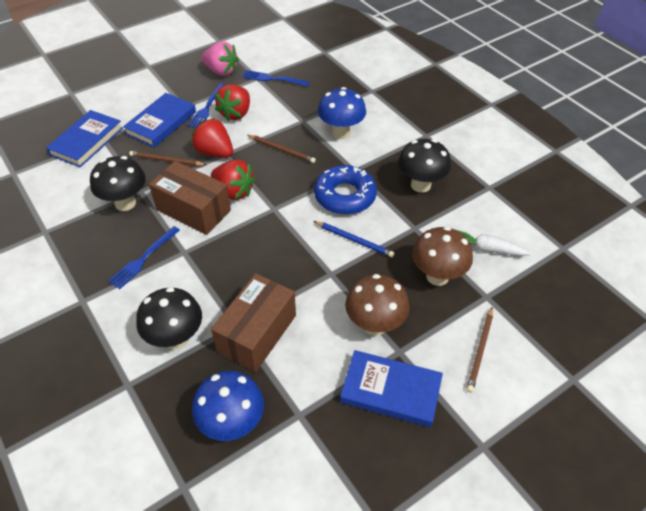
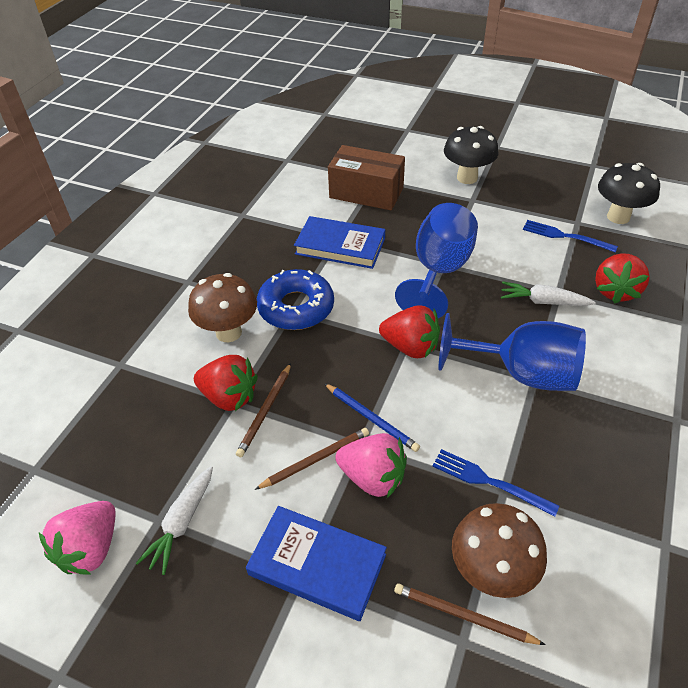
black mushroom: [90,156,146,211] [136,287,202,350] [398,139,451,193] = 3 -> [444,126,498,184] [598,163,660,224] = 2
blue book: [46,110,123,167] [123,93,196,148] [340,350,443,427] = 3 -> [246,506,387,621] [294,216,385,269] = 2
blue fork: [108,226,180,289] [188,83,226,128] [242,70,309,86] = 3 -> [432,449,559,517] [523,220,618,253] = 2
blue goblet: none = 0 -> [395,203,478,318] [438,313,586,391] = 2
blue mushroom: [192,371,264,441] [318,87,366,139] = 2 -> none = 0
brown box: [149,161,231,235] [211,273,296,372] = 2 -> [328,145,405,210] = 1
pink strawberry: [201,41,239,76] = 1 -> [39,501,116,575] [335,433,407,498] = 2
white carrot: [457,230,532,256] = 1 -> [136,466,213,575] [501,281,596,306] = 2

